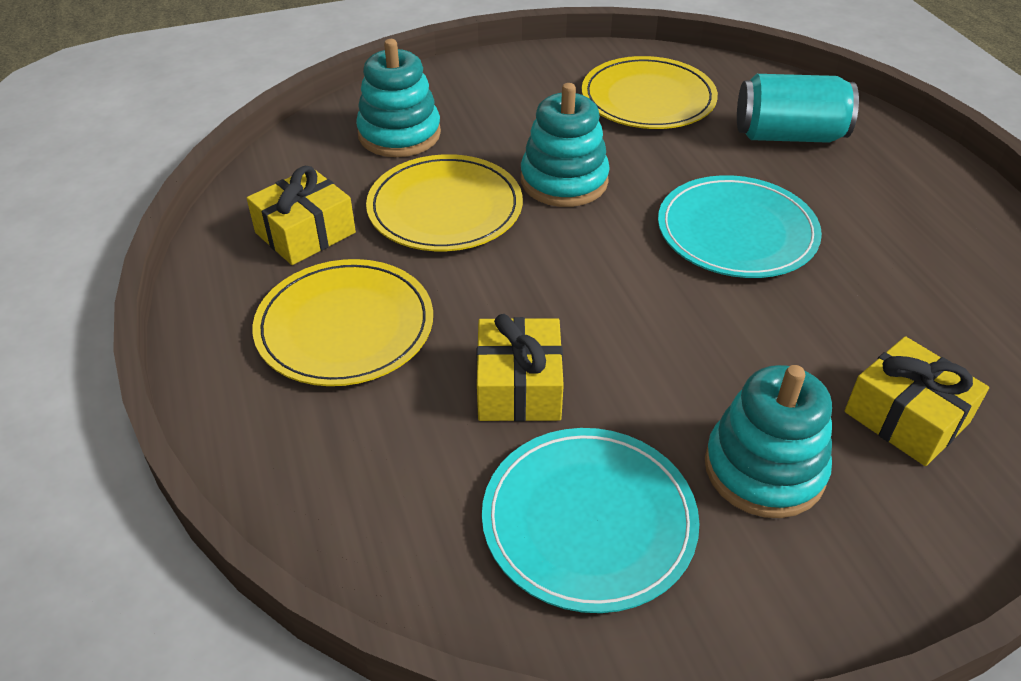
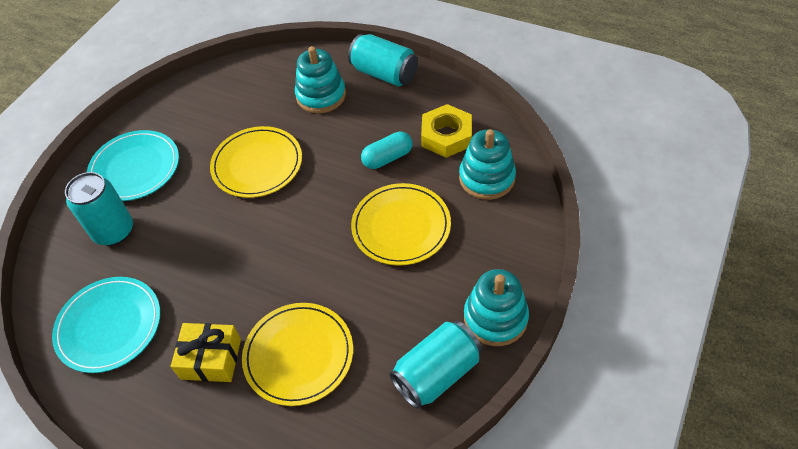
turquoise can: [737,74,859,143] = 1 -> [65,172,133,246] [348,34,418,86] [389,321,482,409] = 3
turquoise capsule: none = 0 -> [361,132,413,169] = 1
yellow gift: [247,166,356,265] [476,314,564,422] [844,336,989,466] = 3 -> [171,323,241,382] = 1
yellow nut: none = 0 -> [421,104,472,158] = 1

